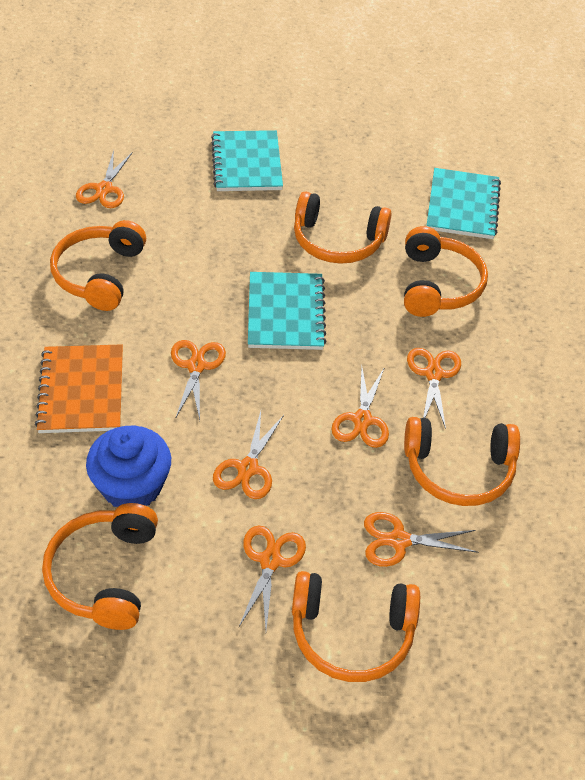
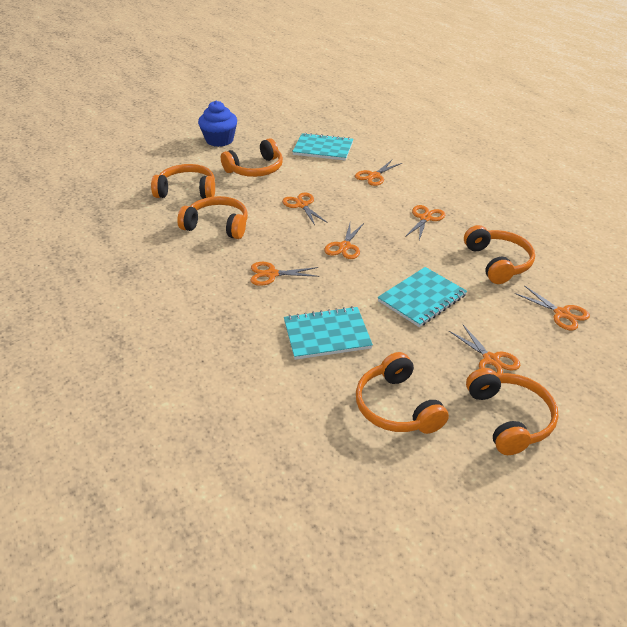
orange notebook: [35,344,123,433] = 1 -> none = 0

